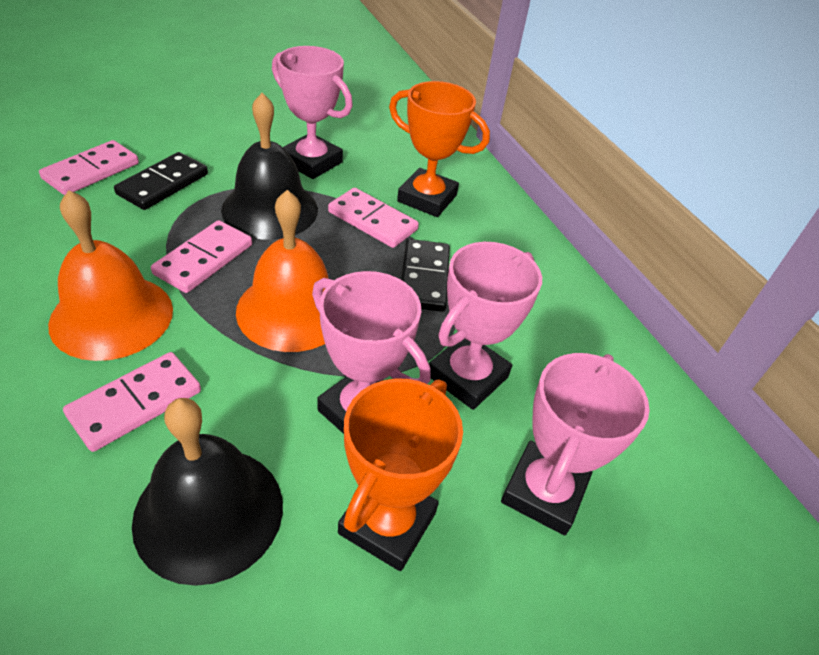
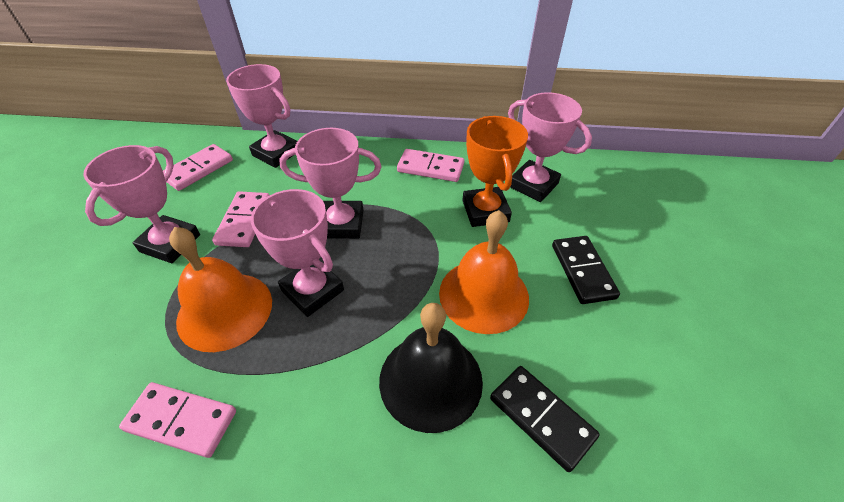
black bell: [132,398,283,586] [221,93,318,240] = 2 -> [379,303,483,433] = 1
orange trophy: [338,378,463,571] [389,81,490,217] = 2 -> [462,116,528,227] = 1
pink trophy: [272,46,353,179] [312,271,430,434] [429,242,542,410] [501,353,650,535] = 4 -> [83,145,200,263] [226,64,297,168] [251,189,344,317] [279,128,382,239] [508,92,592,202] = 5

